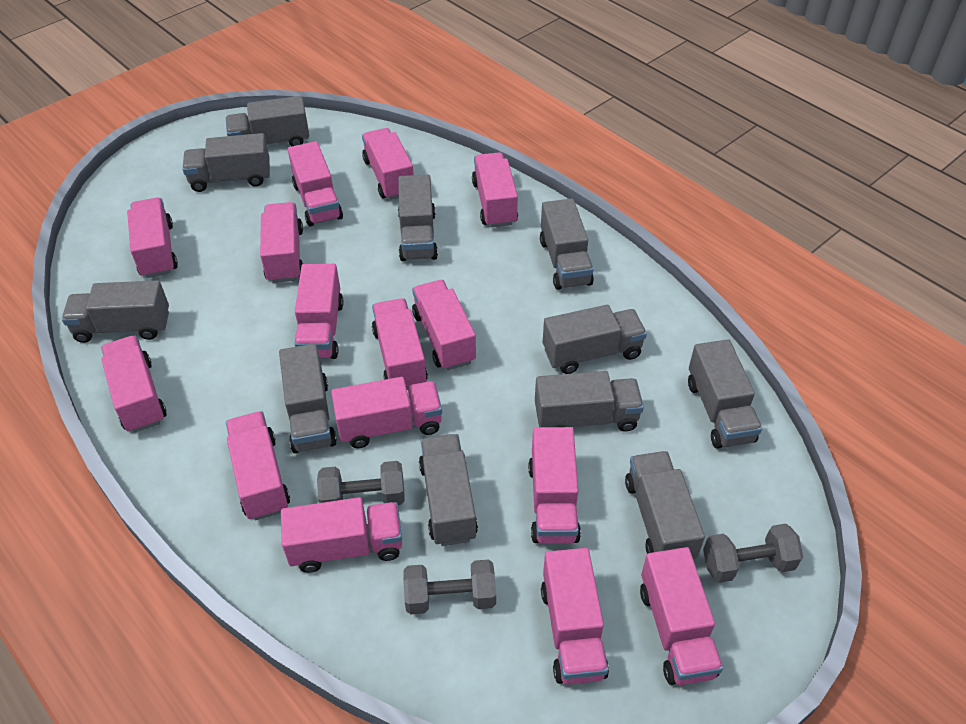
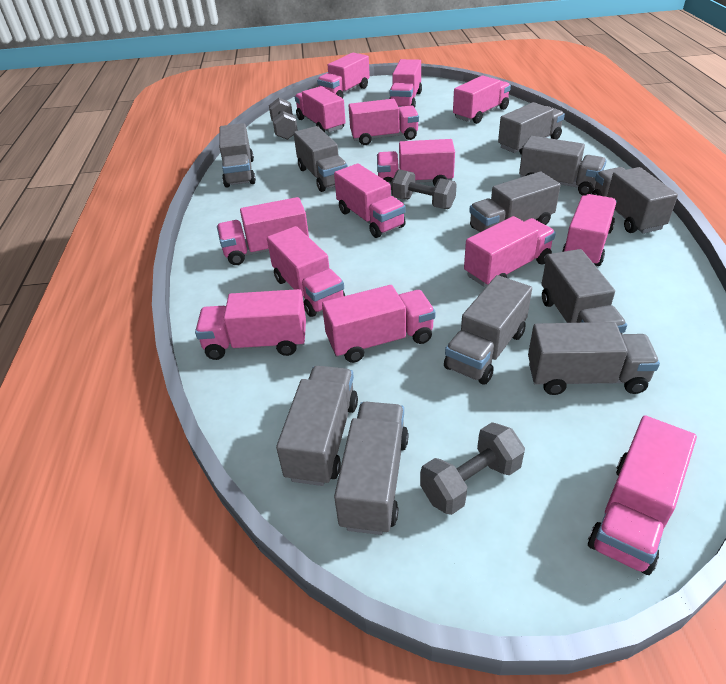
pink truck: [101,335,167,433] [127,197,178,278] [226,411,290,520] [260,202,303,283] [281,497,402,573] [288,141,343,227] [295,264,344,359] [331,377,442,448] [362,128,414,200] [372,298,428,390] [412,280,476,370] [472,153,518,227] [528,427,581,544] [541,548,609,685] [640,547,723,685] = 15 -> [195,289,306,360] [217,197,309,265] [267,226,345,317] [295,86,346,132] [317,53,370,98] [322,285,436,363] [334,163,406,238] [349,99,419,145] [377,139,455,186] [389,59,422,108] [453,76,511,124] [464,216,556,287] [562,194,617,266] [588,415,697,575] = 14

